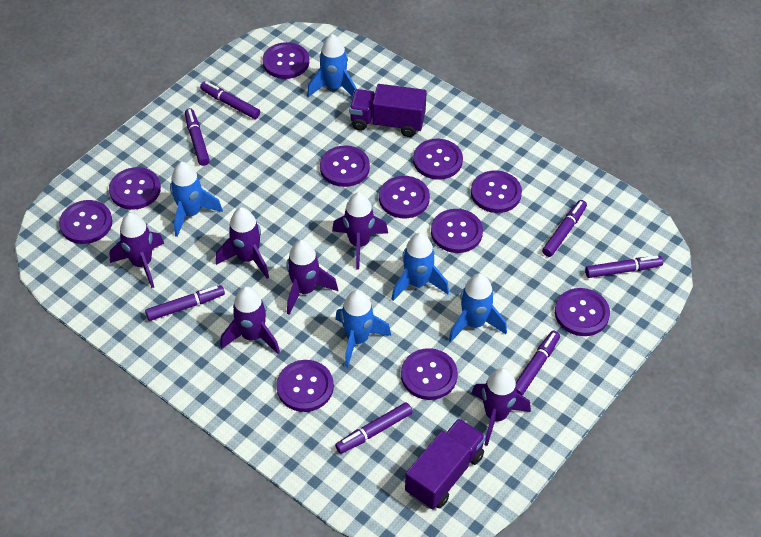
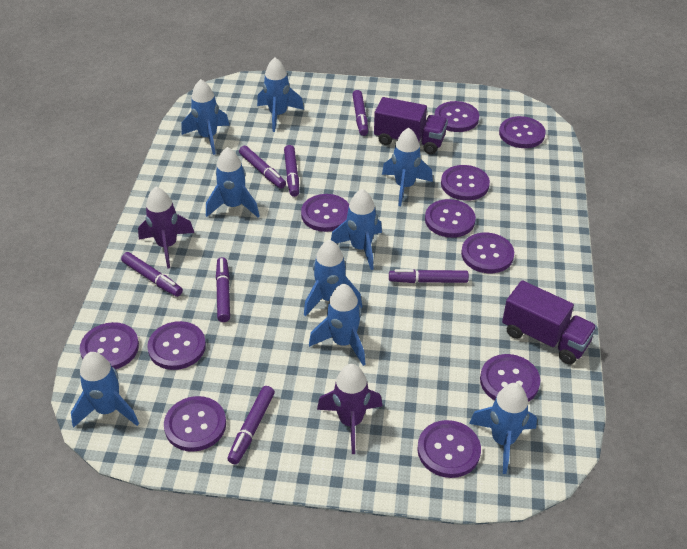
blue rocket: [170,162,223,237] [307,34,357,97] [335,290,391,367] [392,233,449,301] [449,273,507,343] = 5 -> [71,352,139,428] [182,79,230,155] [206,147,259,217] [257,57,304,132] [304,240,362,316] [309,284,366,366] [331,189,382,270] [382,128,433,206] [469,383,537,474] = 9
purple rocket: [109,213,164,288] [216,207,269,279] [220,286,280,354] [286,240,338,315] [332,192,388,270] [471,368,531,446] = 6 -> [138,187,194,269] [317,364,382,454] = 2

